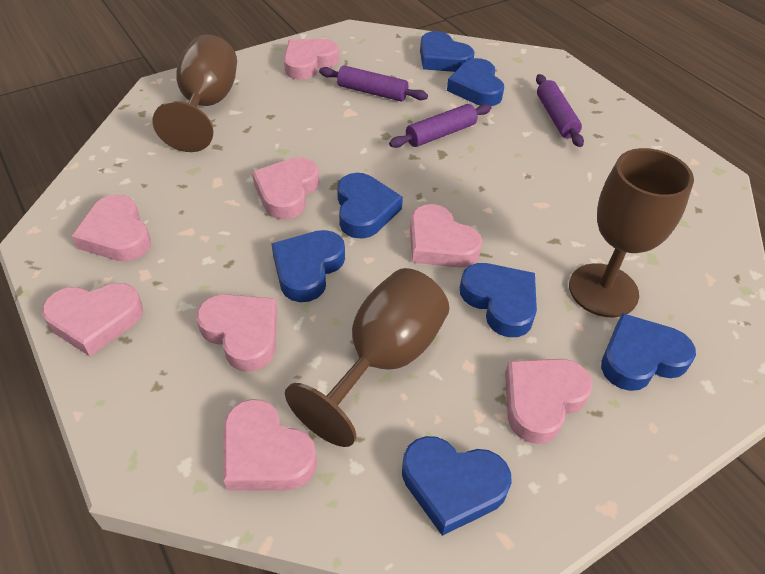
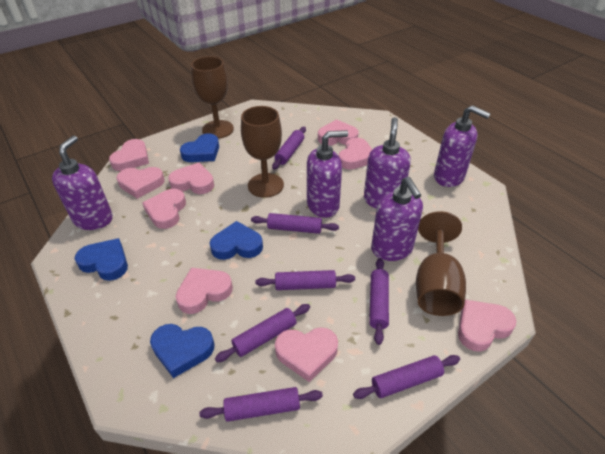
blue heart: [271,230,345,302] [337,173,403,239] [402,436,512,536] [420,31,475,72] [447,58,504,106] [460,263,537,337] [601,313,696,391] = 7 -> [74,238,128,281] [150,324,214,378] [180,133,219,162] [210,221,263,260] = 4
pink heart: [42,283,143,356] [72,194,151,262] [196,294,277,372] [224,399,317,490] [252,157,319,220] [284,39,339,80] [410,204,482,268] [505,359,593,444] = 8 -> [109,139,149,171] [117,167,164,199] [142,189,186,229] [168,163,214,194] [176,268,233,314] [275,327,338,382] [318,119,359,146] [339,137,372,170] [458,300,516,352] = 9
purple rolling pin: [319,65,428,102] [389,104,492,148] [536,74,584,147] = 3 -> [199,387,323,422] [215,304,310,362] [251,213,339,234] [255,270,355,290] [272,127,306,170] [353,355,460,399] [369,258,389,345] = 7
purple soap dispenser: none = 0 -> [52,136,113,230] [307,130,348,218] [364,117,411,209] [371,177,423,261] [434,105,491,187] = 5

